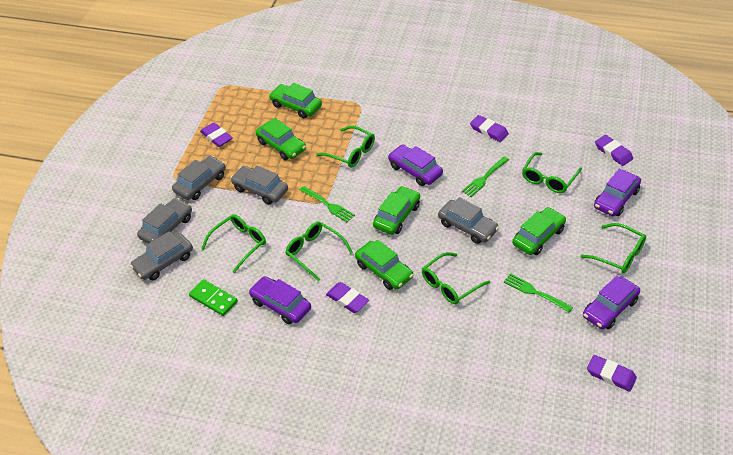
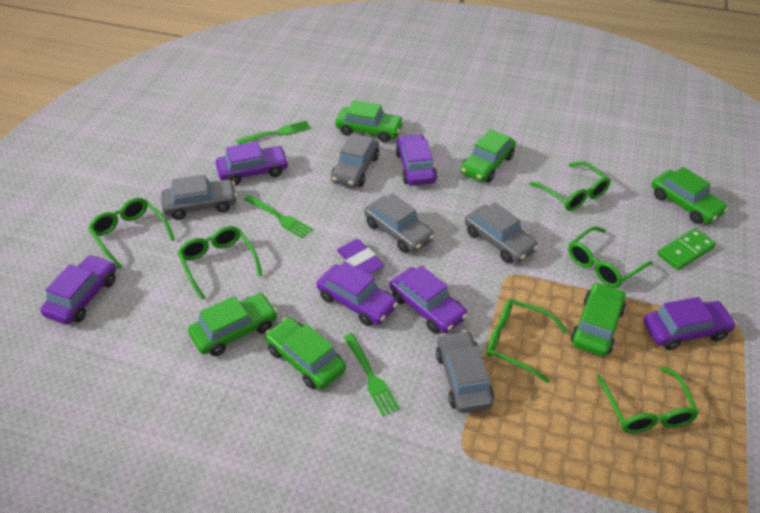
green car: [255,118,306,160] [269,83,322,118] [355,240,413,290] [373,186,420,235] [512,207,566,255] = 5 -> [188,293,278,356] [265,317,346,389] [335,100,404,143] [460,129,516,183] [571,282,626,357] [652,167,728,224] = 6
purple car: [249,276,311,324] [388,145,443,186] [583,276,640,329] [594,169,641,216] = 4 -> [40,255,116,325] [216,142,289,185] [316,262,398,326] [390,266,468,334] [396,134,437,186] [644,297,736,350] = 6
purple eraser: [200,123,233,147] [326,282,369,313] [470,115,509,142] [587,355,637,392] [595,135,633,166] = 5 -> [337,239,385,275] = 1

